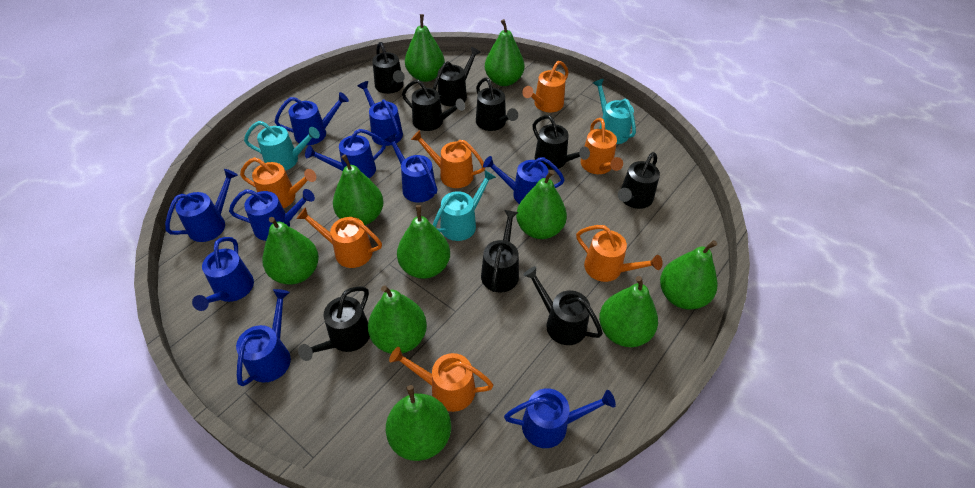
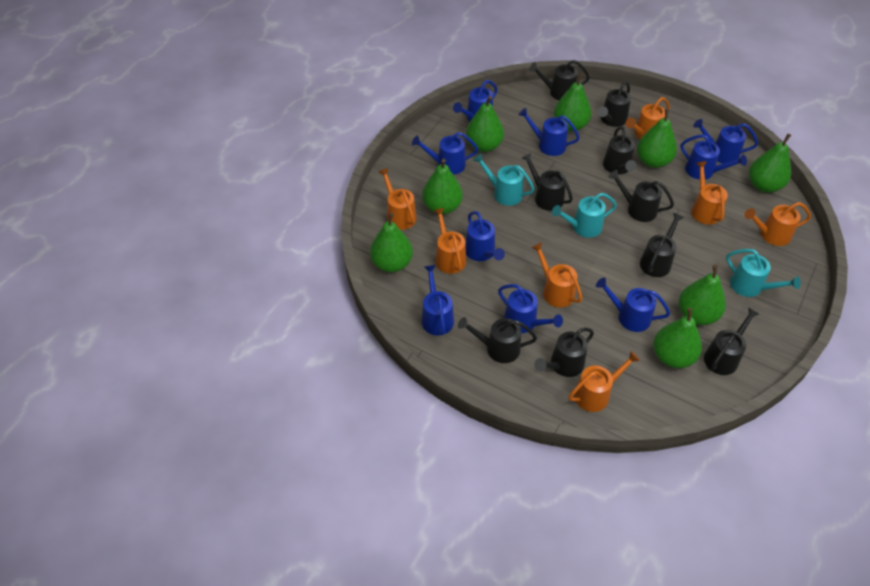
blue watering can: [165,169,238,242] [192,237,254,311] [229,189,315,241] [236,289,291,386] [275,92,349,145] [305,129,386,178] [358,81,403,146] [385,133,437,203] [483,156,565,204] [504,388,616,448] = 10 -> [412,132,478,175] [422,265,454,335] [453,80,498,121] [465,211,505,261] [498,284,563,333] [518,108,580,156] [596,278,670,332] [680,134,747,180] [693,119,758,164] = 9
green pear: [262,217,319,285] [333,154,384,225] [368,285,427,354] [386,385,451,461] [397,205,450,279] [405,14,445,82] [485,19,525,86] [516,170,567,239] [599,276,658,347] [660,240,718,309] = 10 -> [370,213,413,272] [422,159,463,214] [466,96,504,152] [554,73,592,132] [637,109,677,168] [653,308,702,368] [679,265,726,325] [749,134,791,193] = 8

